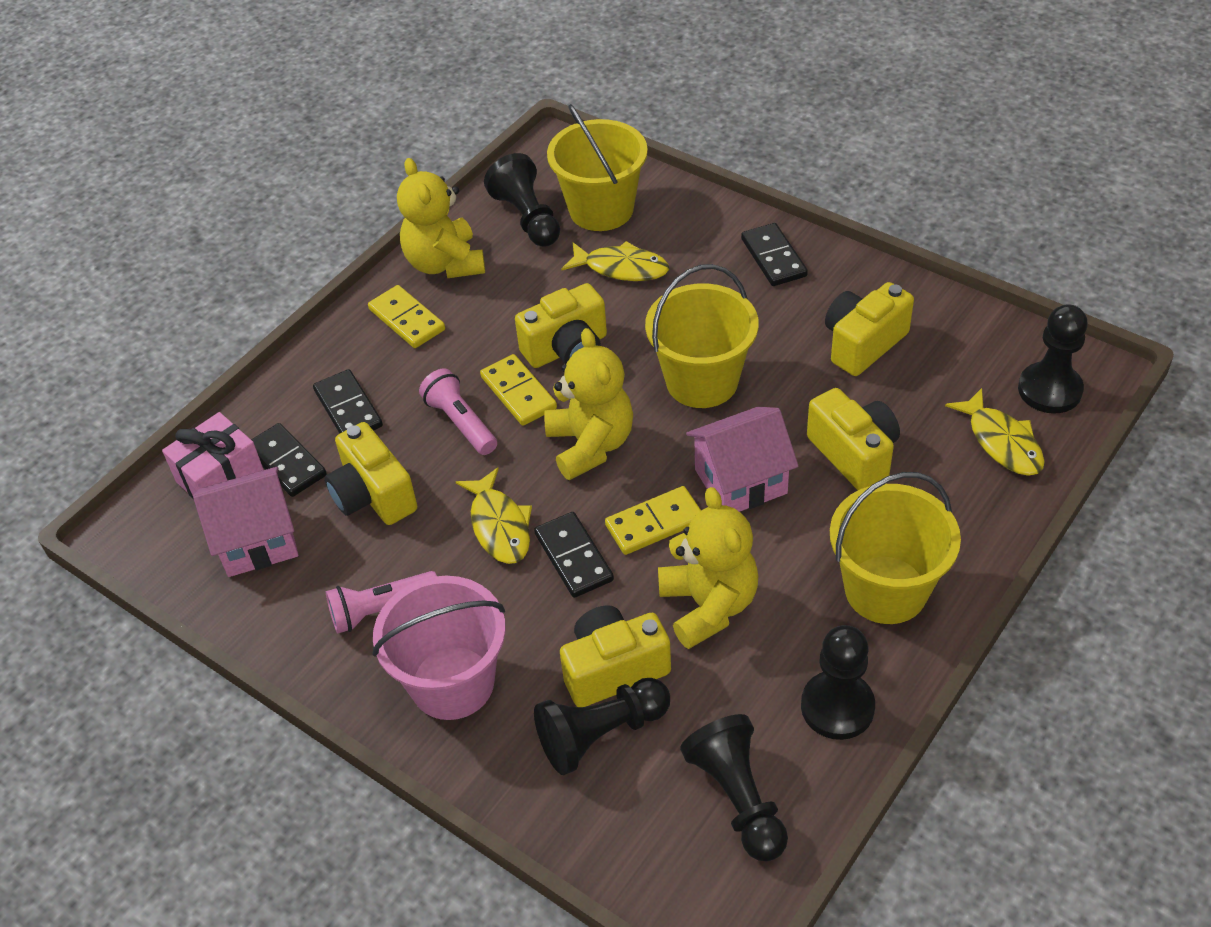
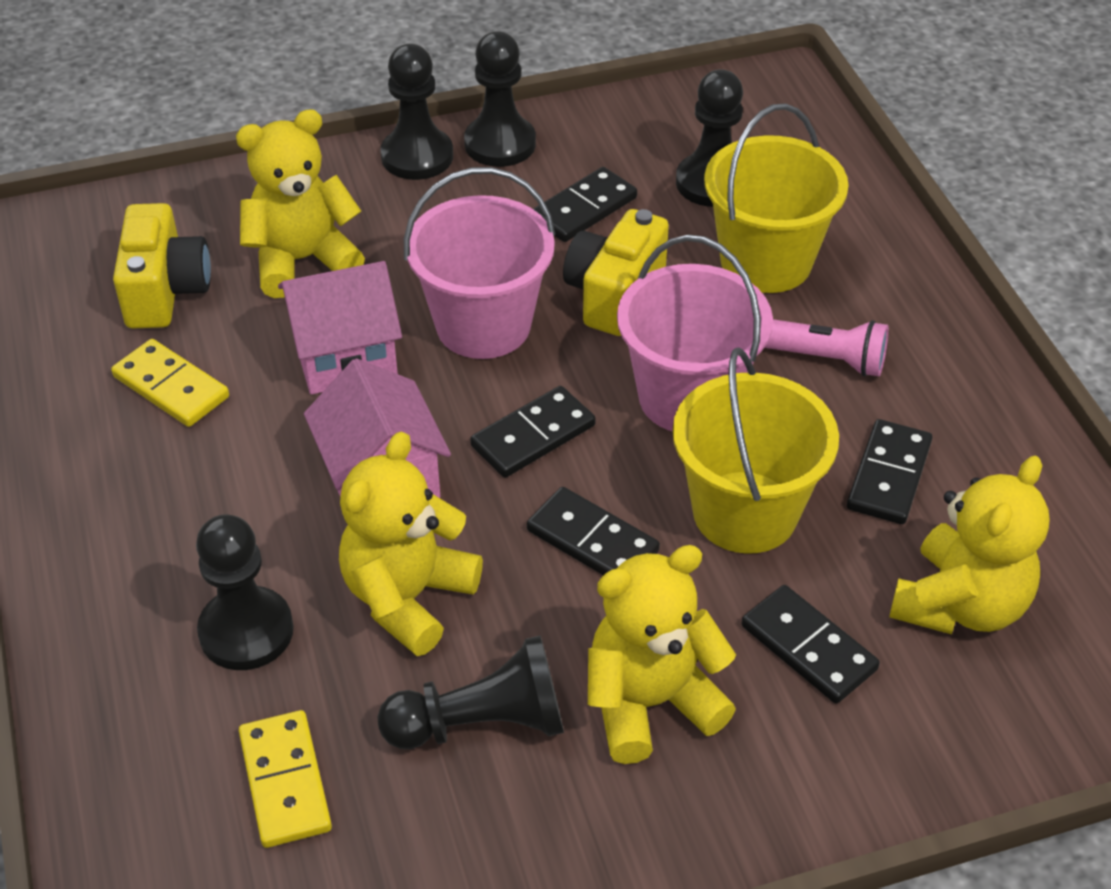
black domino: [251,423,327,497] [313,369,383,433] [534,512,614,598] [741,223,808,286] = 4 -> [470,386,596,478] [527,487,660,575] [533,167,637,242] [742,585,880,704] [847,419,932,524] = 5
pink bucket: [373,576,506,720] = 1 -> [404,167,555,359] [617,234,773,431] = 2
pink flashlight: [326,571,437,634] [419,368,497,455] = 2 -> [764,319,889,377] = 1
pink gift: [162,412,264,499] = 1 -> none = 0
yellow bucket: [547,104,648,231] [645,264,759,408] [830,472,961,624] = 3 -> [672,347,839,554] [704,104,849,293] = 2
yellow camera: [325,422,417,525] [515,283,607,368] [560,605,671,707] [807,388,900,490] [825,282,914,376] = 5 -> [113,203,211,328] [563,209,669,336] = 2
yellow domino: [368,285,445,348] [480,354,557,426] [605,486,701,555] = 3 -> [111,339,229,427] [239,710,332,848] = 2
yellow fish: [456,468,532,564] [561,241,669,281] [945,388,1045,476] = 3 -> none = 0
yellow teddy bear: [397,158,485,278] [544,328,633,480] [658,487,758,649] = 3 -> [236,109,365,298] [339,431,483,656] [588,545,736,764] [889,456,1050,634] = 4

